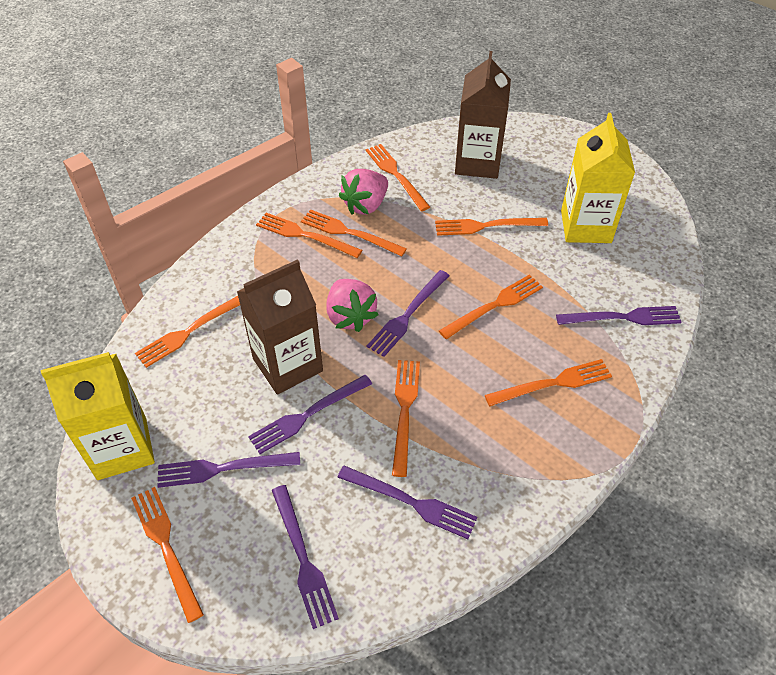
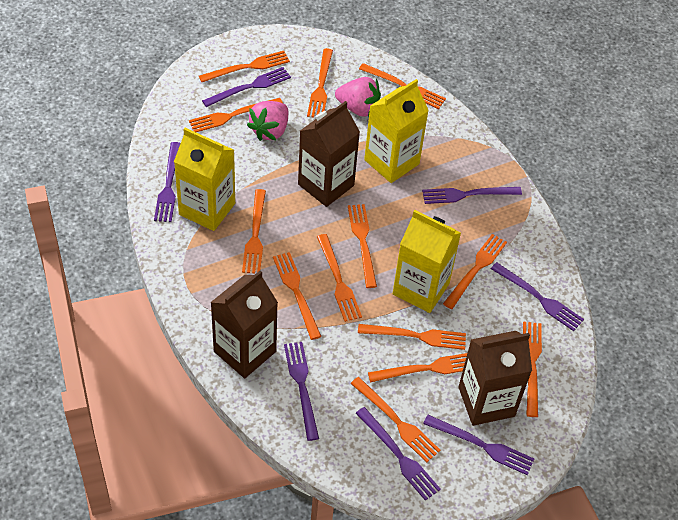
brown carton: [237,259,323,394] [455,51,511,179] = 2 -> [210,270,278,378] [298,101,360,207] [458,331,532,426] = 3
orange fork: [131,487,204,623] [135,296,240,368] [256,213,362,258] [301,209,407,256] [366,144,430,211] [392,360,420,477] [435,218,548,236] [439,274,543,339] [485,359,612,406] = 9 -> [189,98,283,132] [199,51,290,82] [242,189,266,273] [273,252,322,340] [307,48,333,118] [317,234,362,322] [348,204,377,288] [350,377,441,462] [358,324,466,350] [359,63,446,109] [368,353,467,382] [443,234,507,309] [523,321,542,417] = 13
purple fork: [157,452,300,488] [248,375,372,454] [272,485,339,629] [337,465,477,539] [367,270,449,357] [556,306,681,325] = 6 -> [154,142,181,222] [202,67,291,107] [284,342,319,441] [356,407,441,501] [422,187,522,204] [423,415,534,475] [491,262,584,331] = 7
yellow carton: [41,352,155,480] [561,113,635,243] = 2 -> [174,128,235,231] [364,79,429,183] [393,210,461,313] = 3

